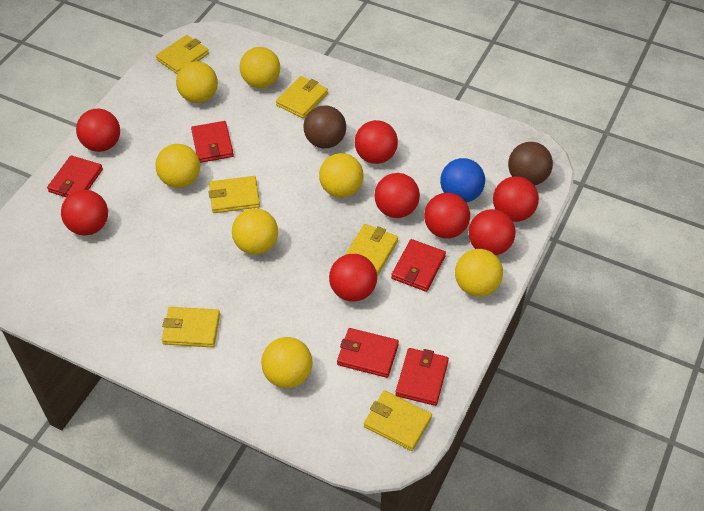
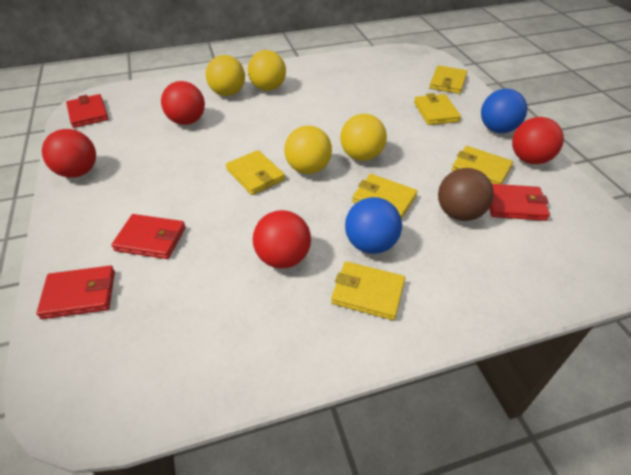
blue ball: [440,158,485,202] = 1 -> [345,197,402,254] [481,89,527,133] = 2
brown ball: [304,105,346,148] [508,142,553,185] = 2 -> [438,168,494,221] = 1
red ball: [61,190,108,236] [76,109,120,152] [329,254,377,302] [355,120,398,164] [375,173,420,218] [424,193,470,239] [469,209,516,255] [493,176,539,222] = 8 -> [42,129,96,178] [161,81,205,125] [253,210,311,268] [512,117,564,164] = 4
red wallet: [47,155,103,198] [191,121,234,163] [337,328,399,378] [391,239,446,292] [395,348,449,406] = 5 -> [36,266,115,319] [66,94,108,128] [111,214,186,259] [489,184,550,221] = 4
yellow ball: [155,144,200,188] [176,61,218,103] [232,208,278,255] [240,47,280,88] [261,337,313,388] [319,153,364,198] [455,249,503,297] = 7 -> [206,55,245,96] [248,50,286,91] [284,126,332,174] [340,114,387,161] = 4

